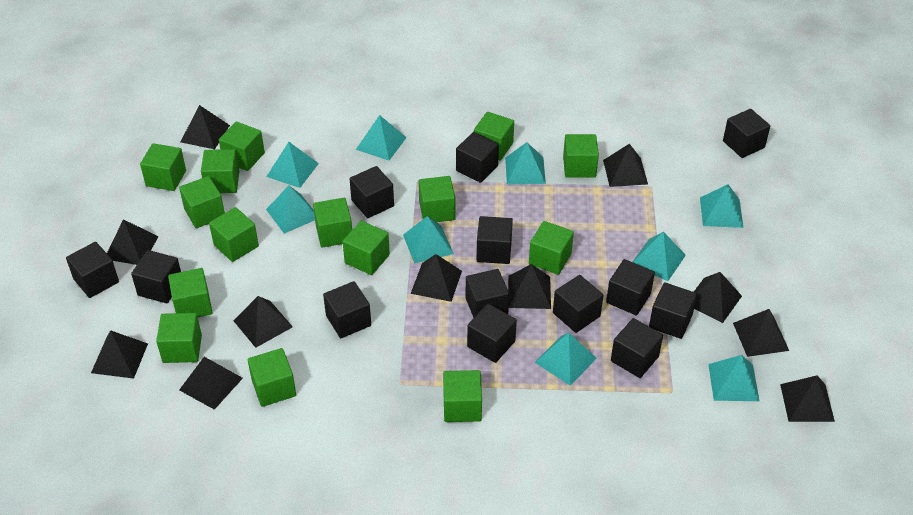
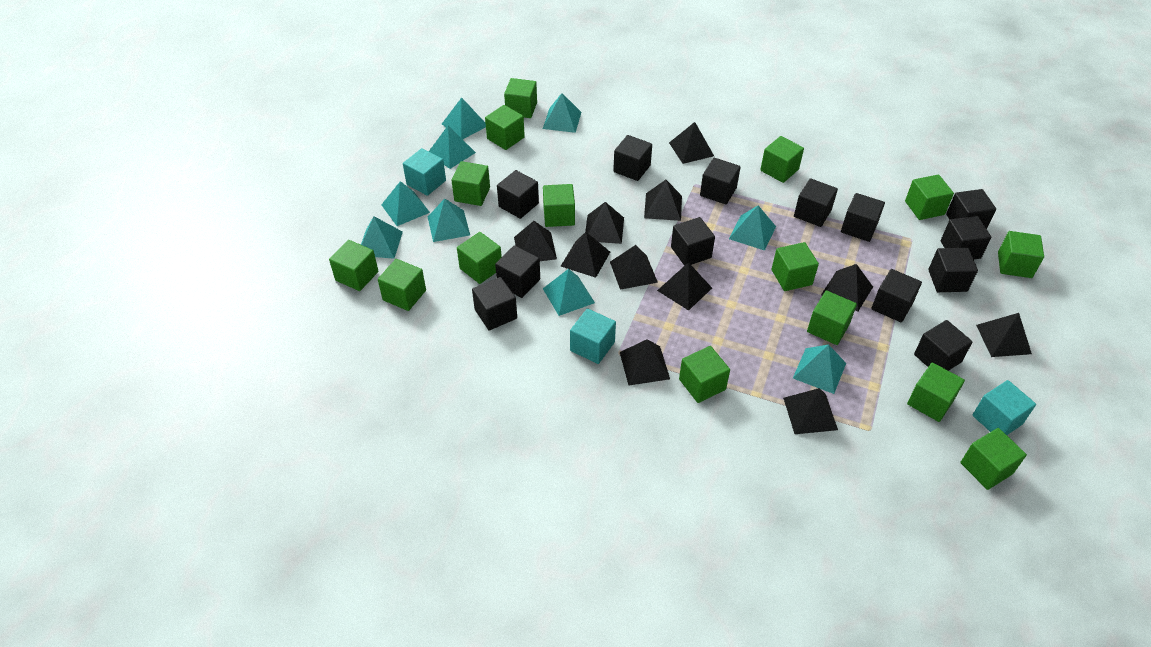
turquoise cube: none = 0 -> [403,148,446,196] [570,308,616,364] [972,380,1036,435] = 3

